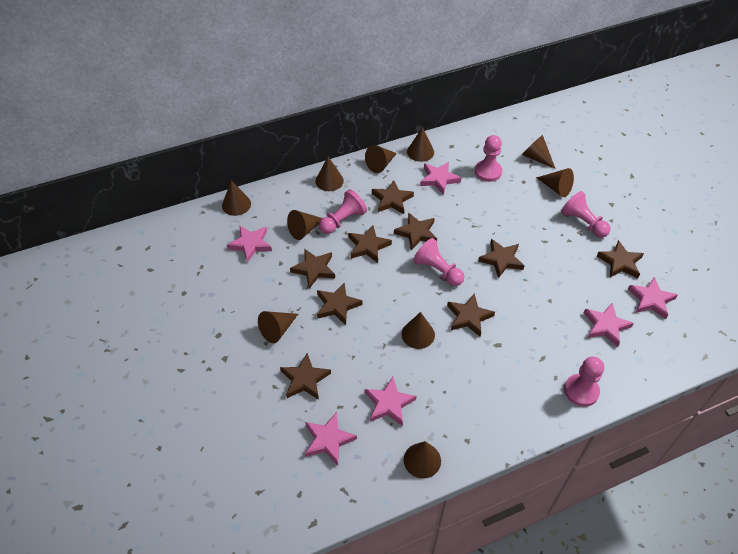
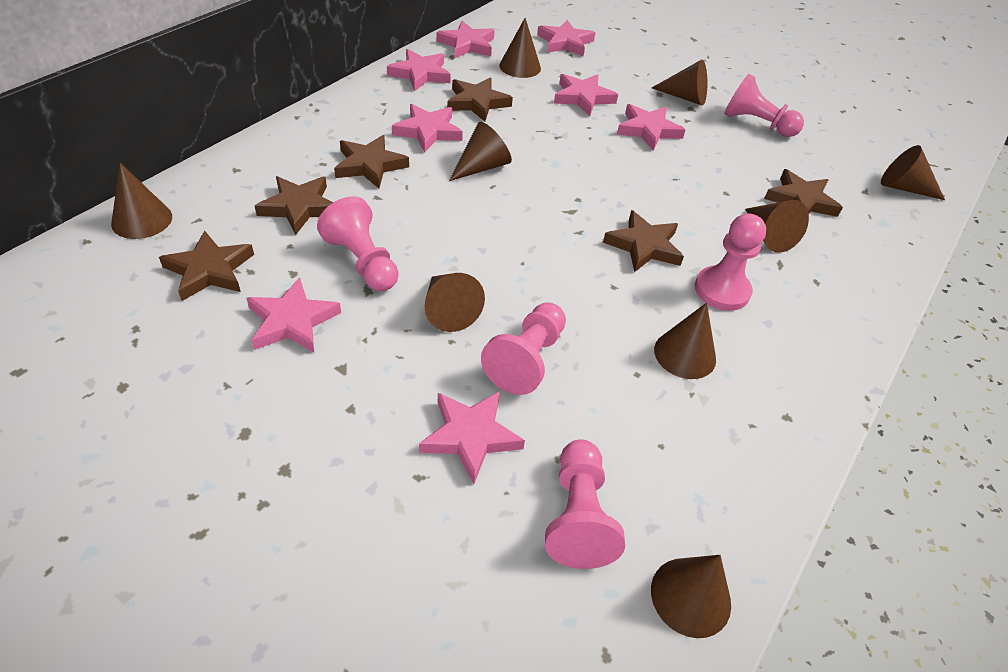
brown cone: [222,180,251,216] [258,311,298,343] [287,210,322,240] [316,157,344,191] [365,145,397,173] [402,312,435,349] [404,441,441,479] [407,127,434,162] [522,135,556,169] [536,168,574,197] = 10 -> [111,163,172,239] [425,273,485,332] [449,122,512,181] [499,18,541,78] [651,555,731,638] [652,60,707,105] [654,303,716,379] [745,200,809,253] [881,145,945,200] = 9
brown star: [280,353,331,400] [290,249,335,288] [317,282,362,325] [348,225,392,263] [372,180,414,214] [394,213,437,250] [447,293,495,337] [478,239,525,278] [597,240,644,278] = 9 -> [159,230,254,301] [255,176,333,235] [334,135,409,188] [447,77,513,122] [603,210,684,272] [764,169,843,217] = 6
pink star: [227,225,272,263] [305,412,357,465] [365,377,416,426] [420,162,461,194] [584,303,634,347] [628,277,678,319] = 6 -> [246,277,341,353] [387,49,451,91] [392,104,463,152] [419,391,525,484] [437,21,495,58] [537,20,595,56] [554,74,618,116] [617,104,686,150] = 8

